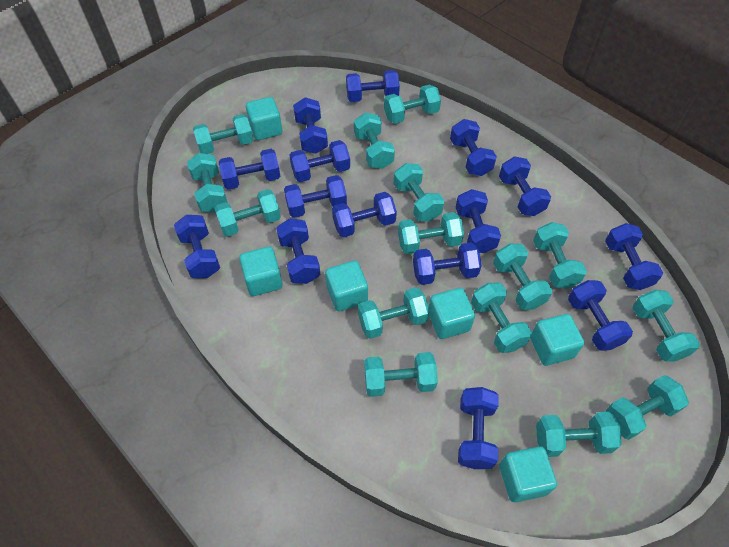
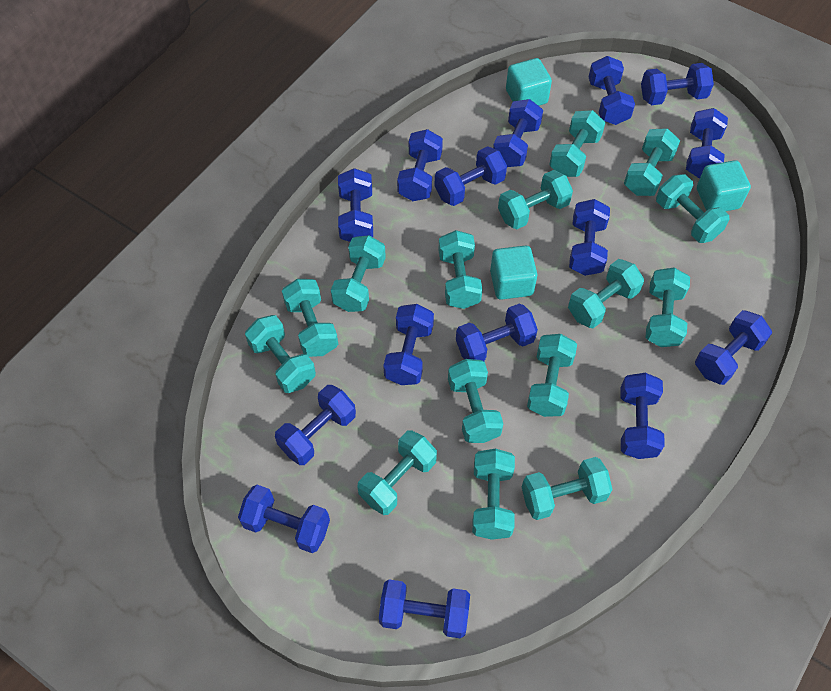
turquoise cube: [239,247,283,296] [246,97,282,140] [325,261,368,311] [429,288,475,339] [499,446,557,502] [530,314,584,366] = 6 -> [490,245,537,300] [506,58,552,106] [697,160,751,211] = 3

